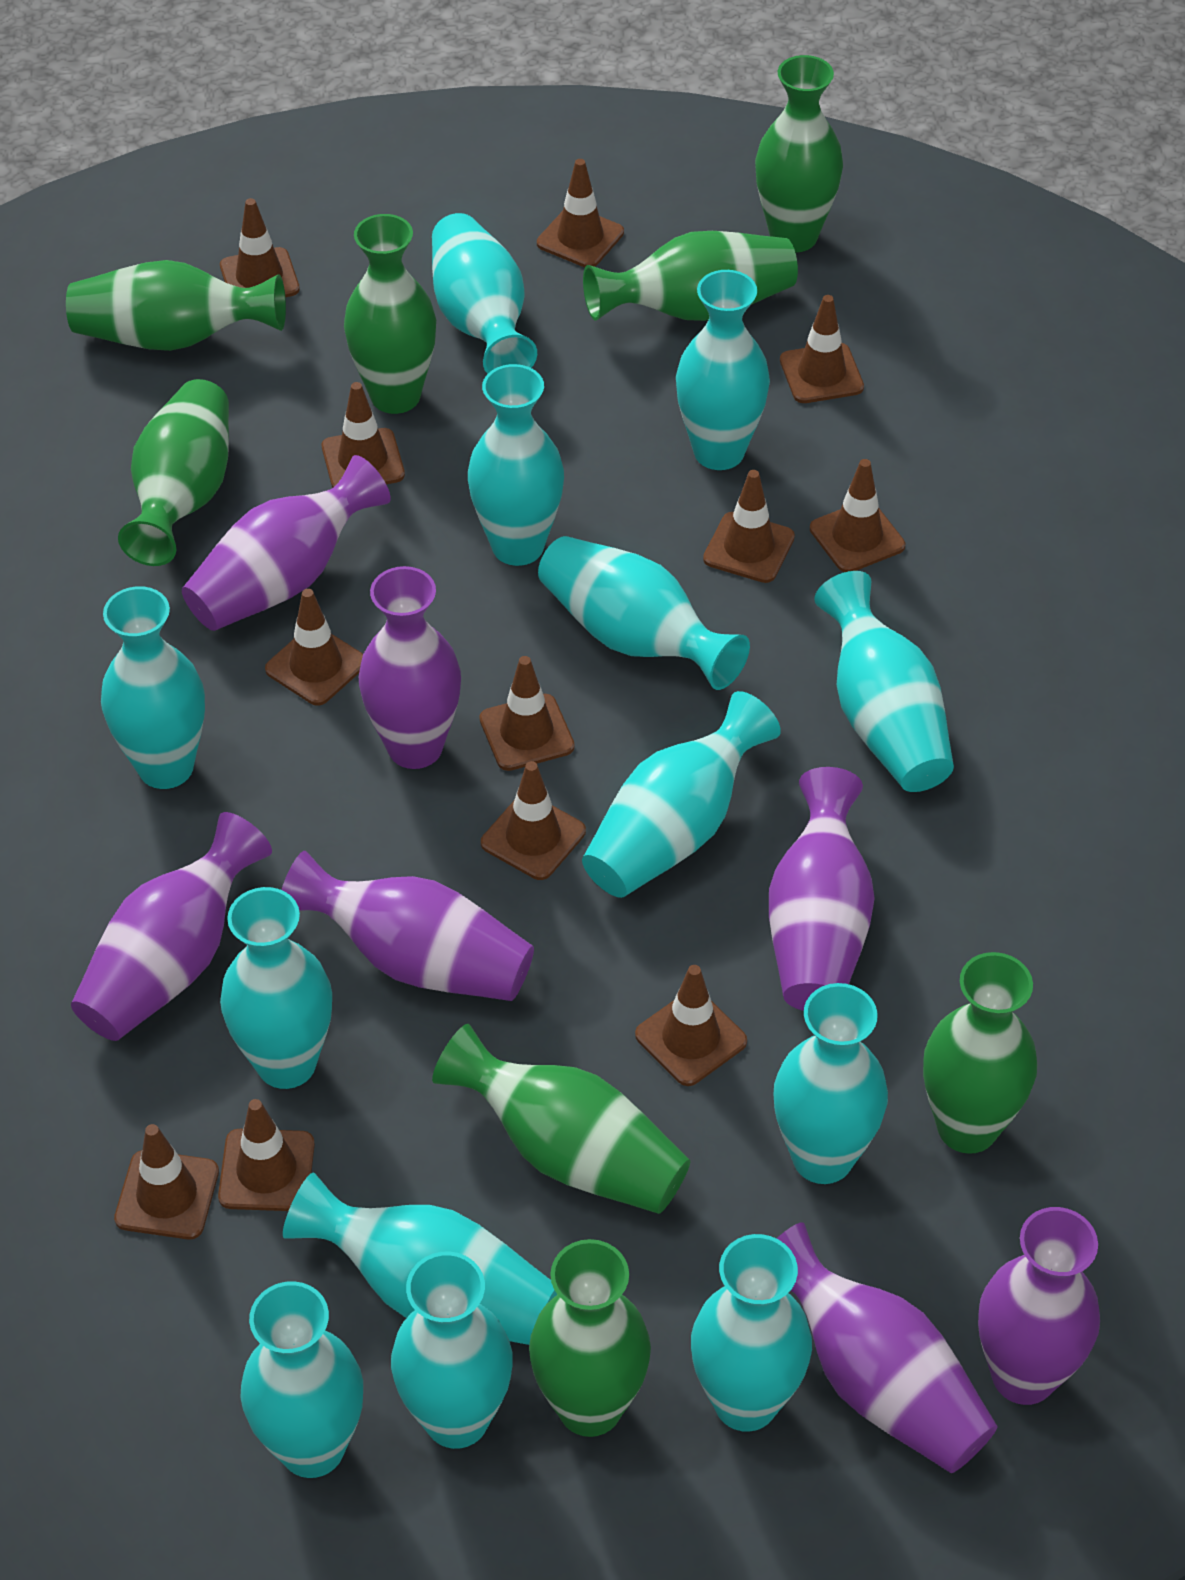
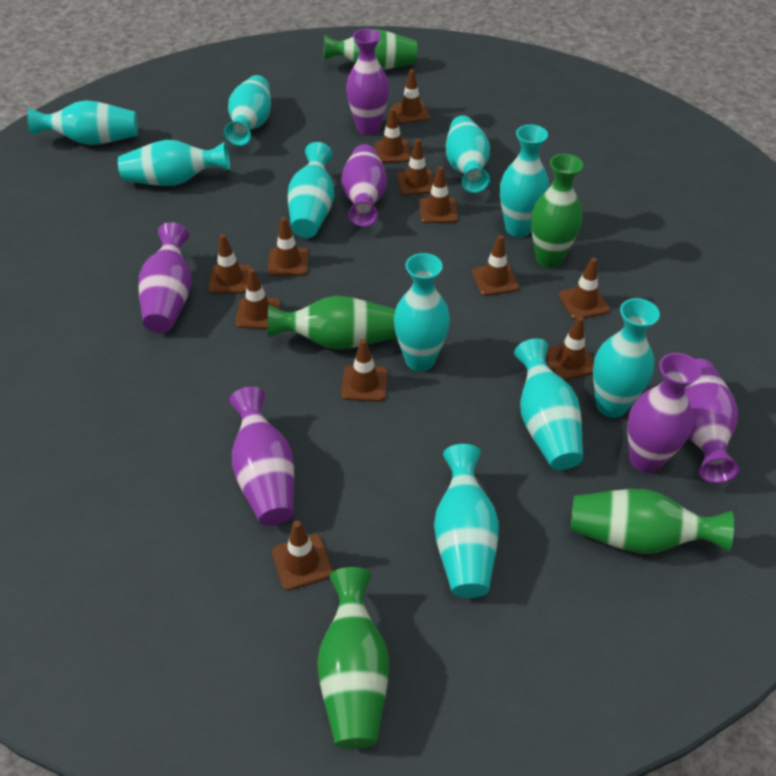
green vase: [66,260,286,351] [118,379,229,566] [344,214,436,414] [432,1024,690,1214] [529,1239,651,1437] [583,231,798,321] [755,55,843,253] [923,952,1037,1154] = 8 -> [268,296,396,349] [317,567,389,749] [324,29,417,70] [531,154,583,268] [571,489,734,554] = 5
purple vase: [71,812,272,1041] [182,455,391,631] [281,851,534,1001] [359,566,461,769] [769,767,875,1011] [776,1222,997,1473] [978,1207,1100,1405] = 7 -> [138,222,191,333] [229,387,294,526] [341,144,387,227] [346,29,389,135] [627,353,701,473] [685,359,740,483] = 6
turquoise vase: [101,586,205,789] [220,887,332,1089] [241,1281,363,1478] [283,1172,558,1345] [391,1252,513,1449] [432,213,537,374] [468,364,564,566] [538,536,750,690] [582,691,781,898] [676,270,770,470] [691,1234,812,1432] [773,983,888,1184] [814,571,954,792] = 13 -> [28,100,138,145] [118,140,230,186] [224,75,271,146] [287,142,334,238] [394,253,450,371] [434,444,499,598] [446,116,490,193] [500,125,549,237] [514,338,583,470] [593,298,660,418] = 10

